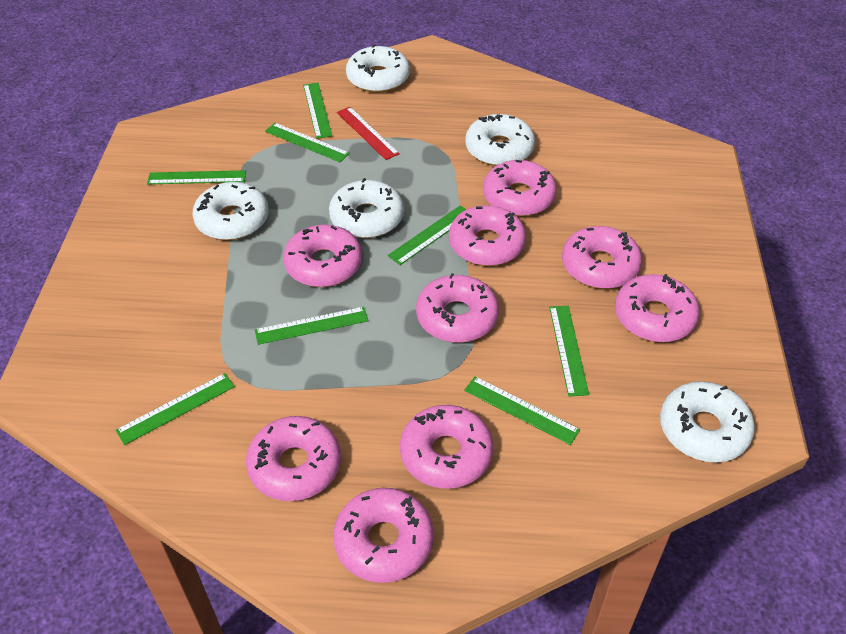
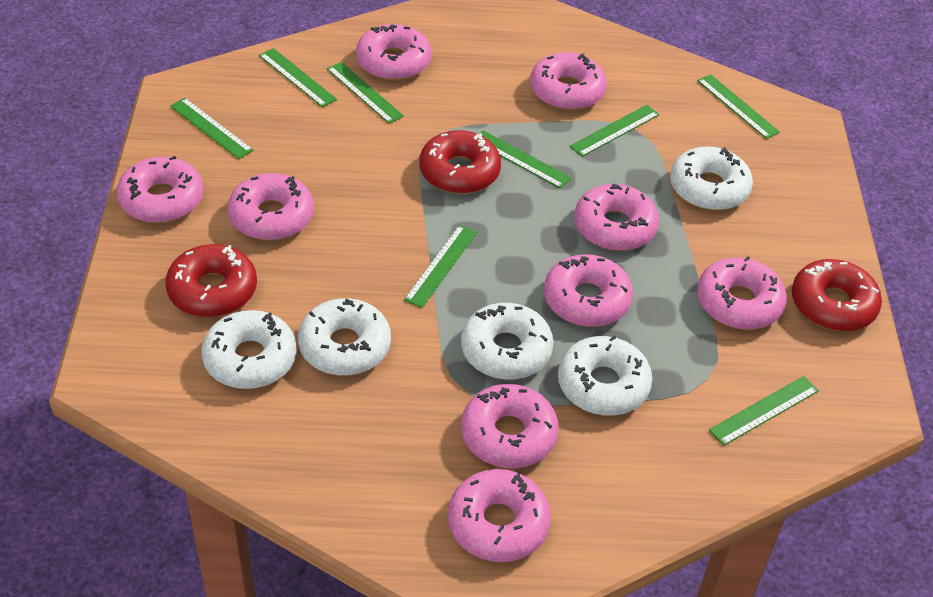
red donut: none = 0 -> [165,244,257,317] [419,130,501,194] [792,259,882,331] = 3
red ruler: [337,107,400,160] = 1 -> none = 0

